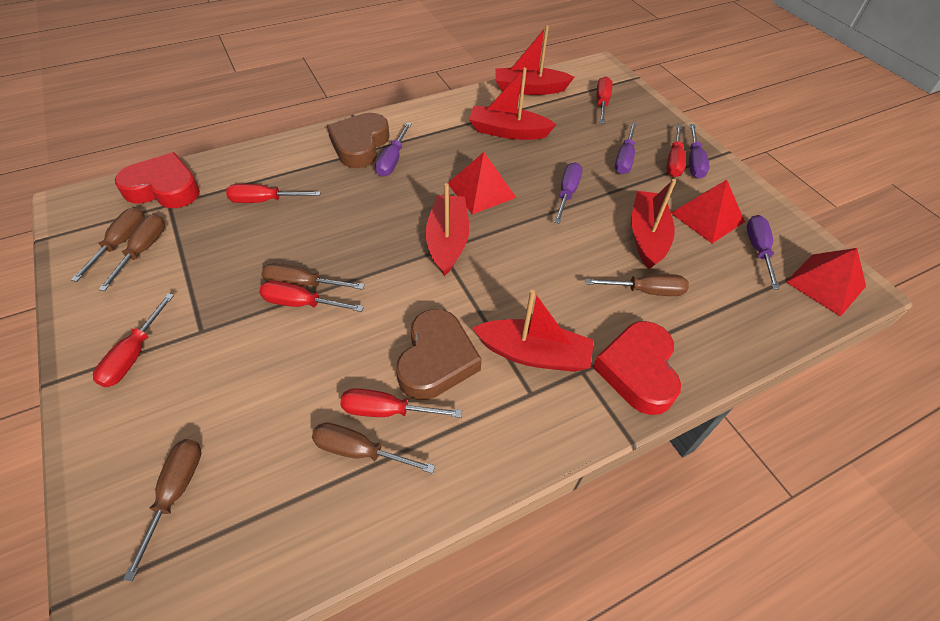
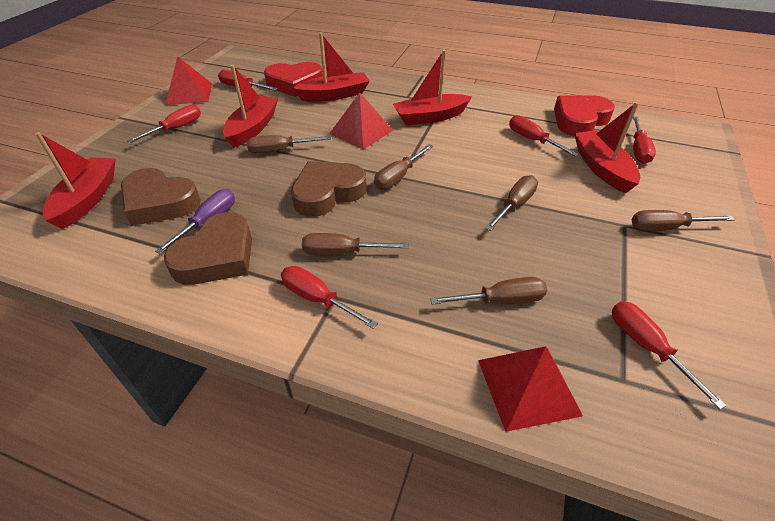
brown heart: [327,113,389,168] [396,309,482,400] = 2 -> [121,168,201,226] [164,212,252,285] [291,161,367,217] = 3
purple screwdriver: [375,122,412,177] [554,162,583,224] [615,122,637,174] [689,124,709,179] [747,215,780,290] = 5 -> [155,189,235,254] = 1

